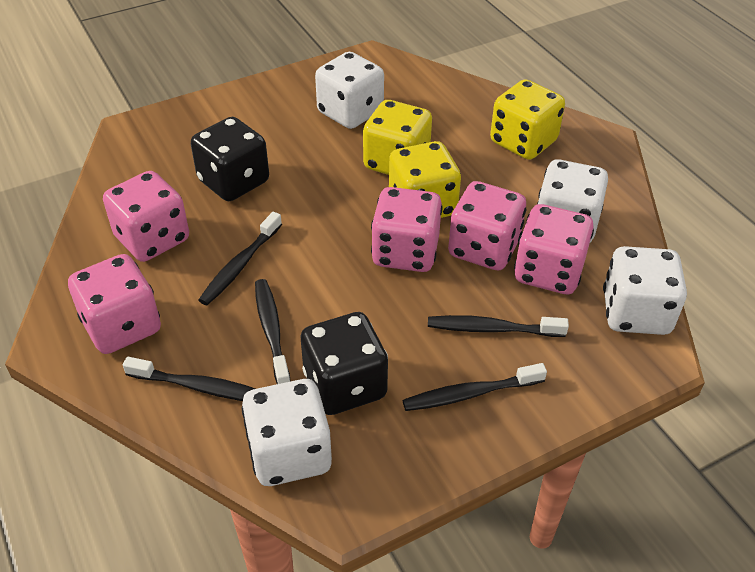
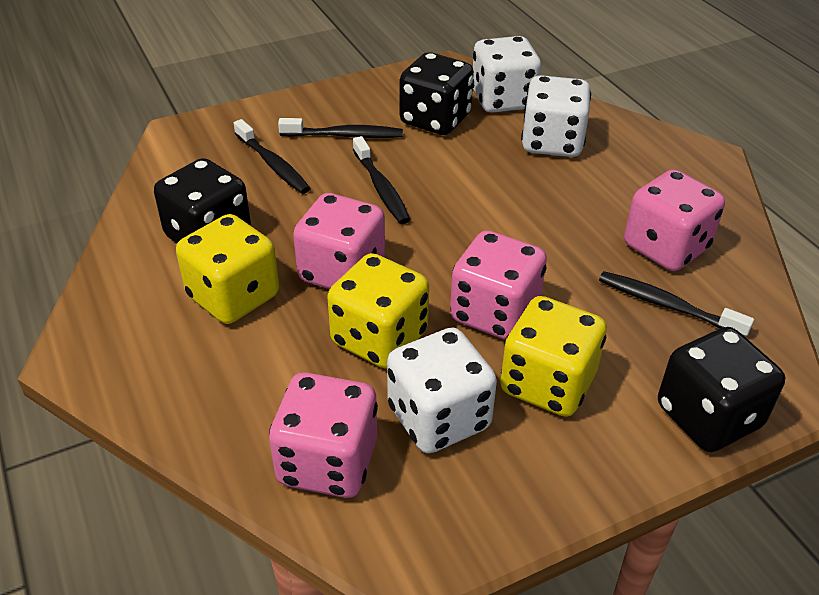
black dice: [191,117,269,201] [301,312,388,415] = 2 -> [154,158,251,243] [400,52,474,135] [658,327,785,452] = 3
black toothbrush: [123,357,255,401] [199,212,282,305] [255,279,290,384] [402,363,547,411] [428,315,569,337] = 5 -> [234,119,311,194] [278,118,403,138] [353,136,410,224] [599,271,754,337] = 4
pink dice: [68,254,161,354] [103,171,189,262] [371,187,442,272] [448,181,526,270] [514,204,594,294] = 5 -> [269,372,378,498] [293,193,385,289] [450,231,547,340] [624,169,725,271] = 4
white dice: [242,379,332,486] [315,52,384,129] [537,159,608,242] [603,246,687,335] = 4 -> [387,328,497,453] [473,36,541,113] [521,75,591,157] = 3

